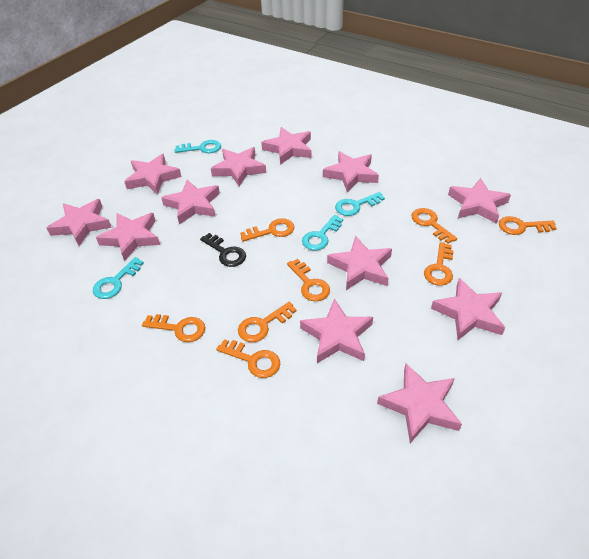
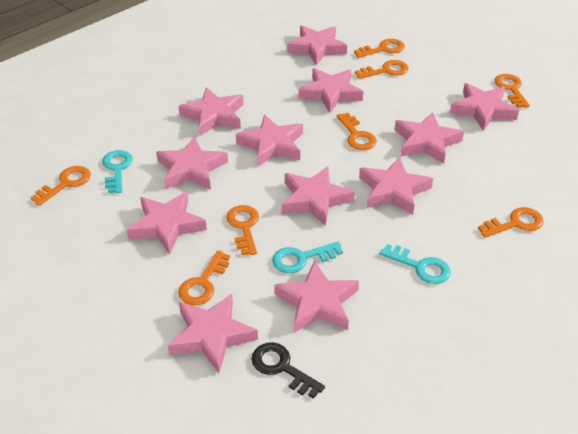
turquoise key: [93,257,144,299] [174,140,221,153] [302,215,343,251] [335,192,385,216] = 4 -> [102,150,133,193] [272,242,343,273] [379,244,451,284] = 3

